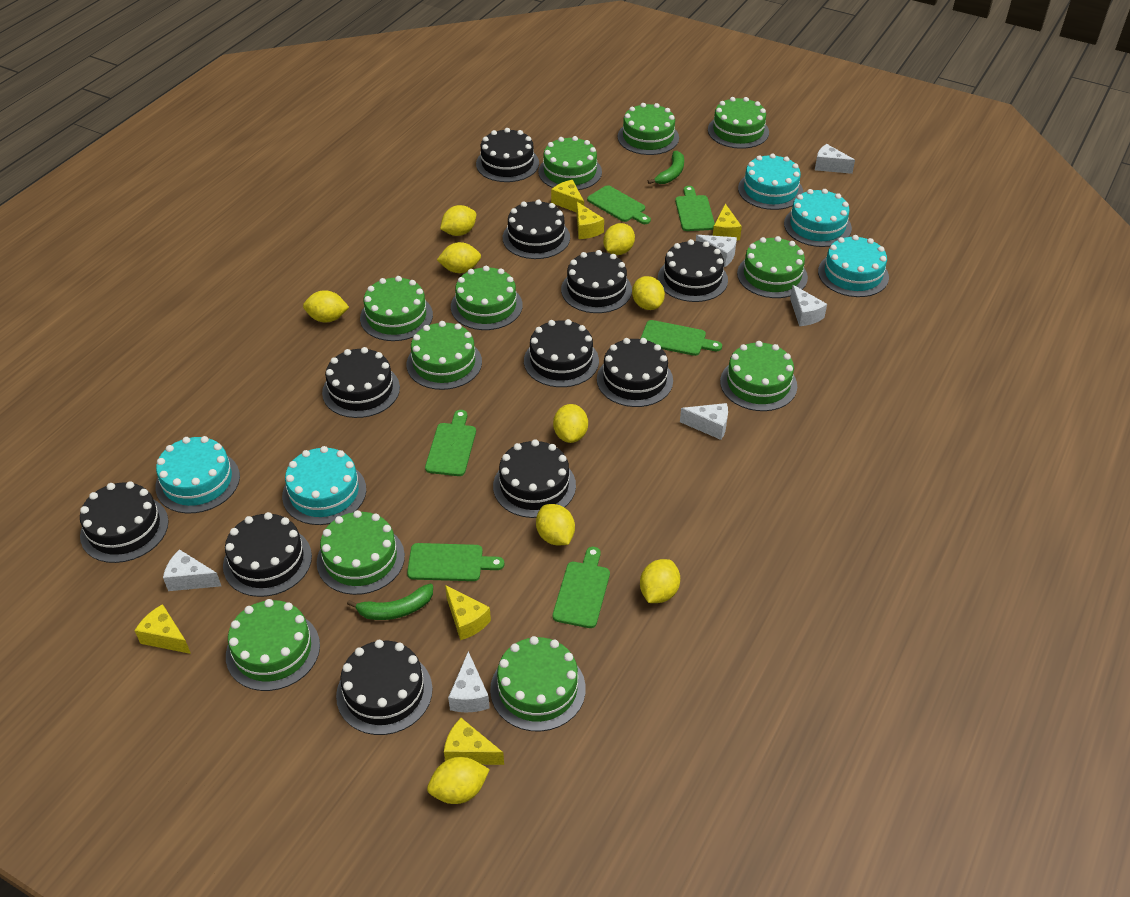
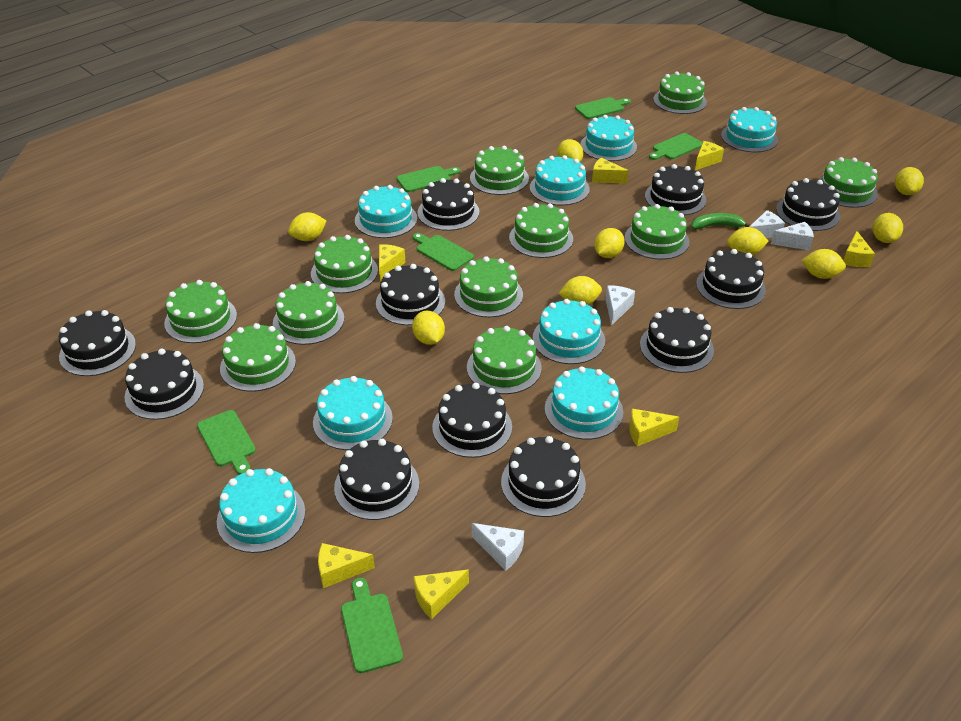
green banana: [347,584,433,620] [648,151,684,184] = 2 -> [691,213,751,229] = 1
turquoise cake: [155,436,240,513] [282,446,366,525] [738,153,803,210] [784,189,852,247] [818,235,889,297] = 5 -> [217,468,305,553] [313,376,393,450] [355,185,417,238] [530,155,590,206] [533,299,605,364] [545,366,623,440] [581,115,637,161] [721,107,778,152] = 8
white cheese: [163,549,221,591] [448,651,490,712] [680,403,728,440] [696,235,737,267] [790,285,827,326] [815,144,855,174] = 6 -> [472,523,524,571] [605,285,635,326] [749,210,785,238] [771,222,814,250] = 4
yellow cheese: [134,604,191,654] [444,718,504,765] [445,585,491,640] [551,180,584,213] [577,202,604,239] [713,204,742,240] = 6 -> [318,543,375,588] [379,244,406,282] [414,570,469,619] [592,158,629,184] [629,409,679,446] [695,141,724,170] [843,231,875,267] = 7

